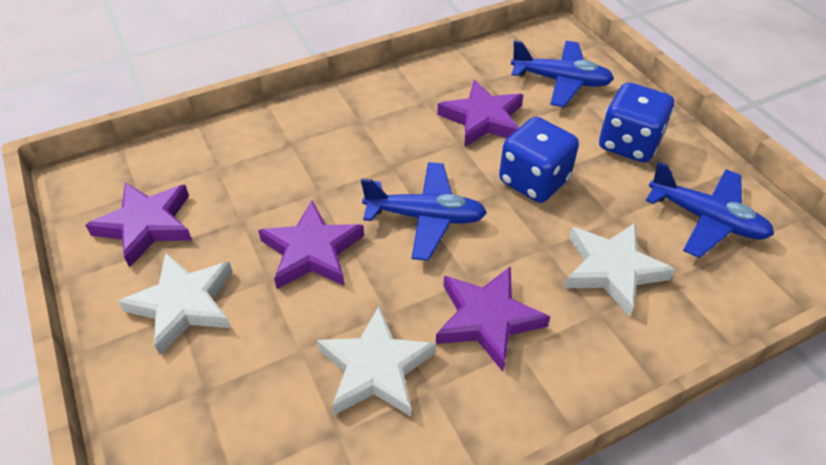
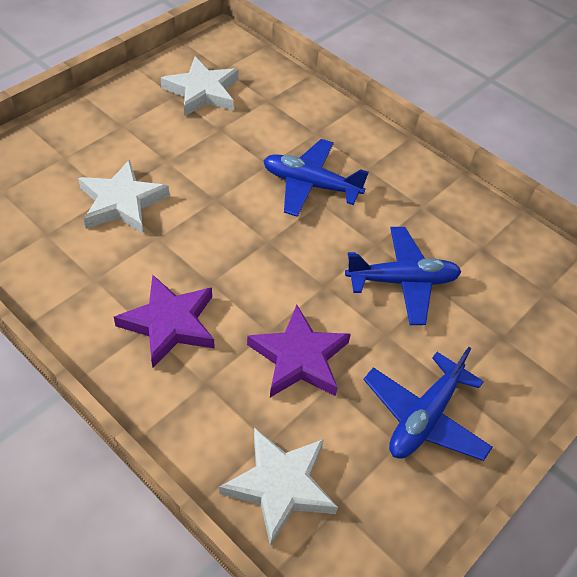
blue dice: [499,117,579,203] [599,83,674,162] = 2 -> none = 0
purple star: [85,182,192,268] [258,201,364,289] [436,266,550,372] [437,80,523,147] = 4 -> [114,275,215,368] [247,305,351,397] = 2

